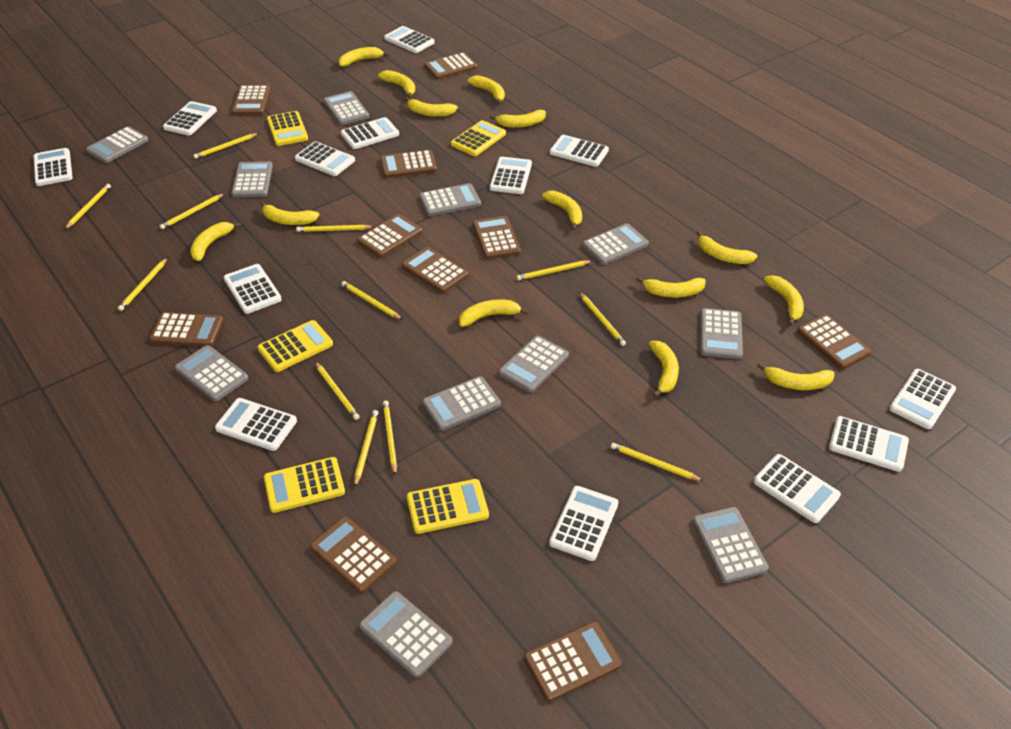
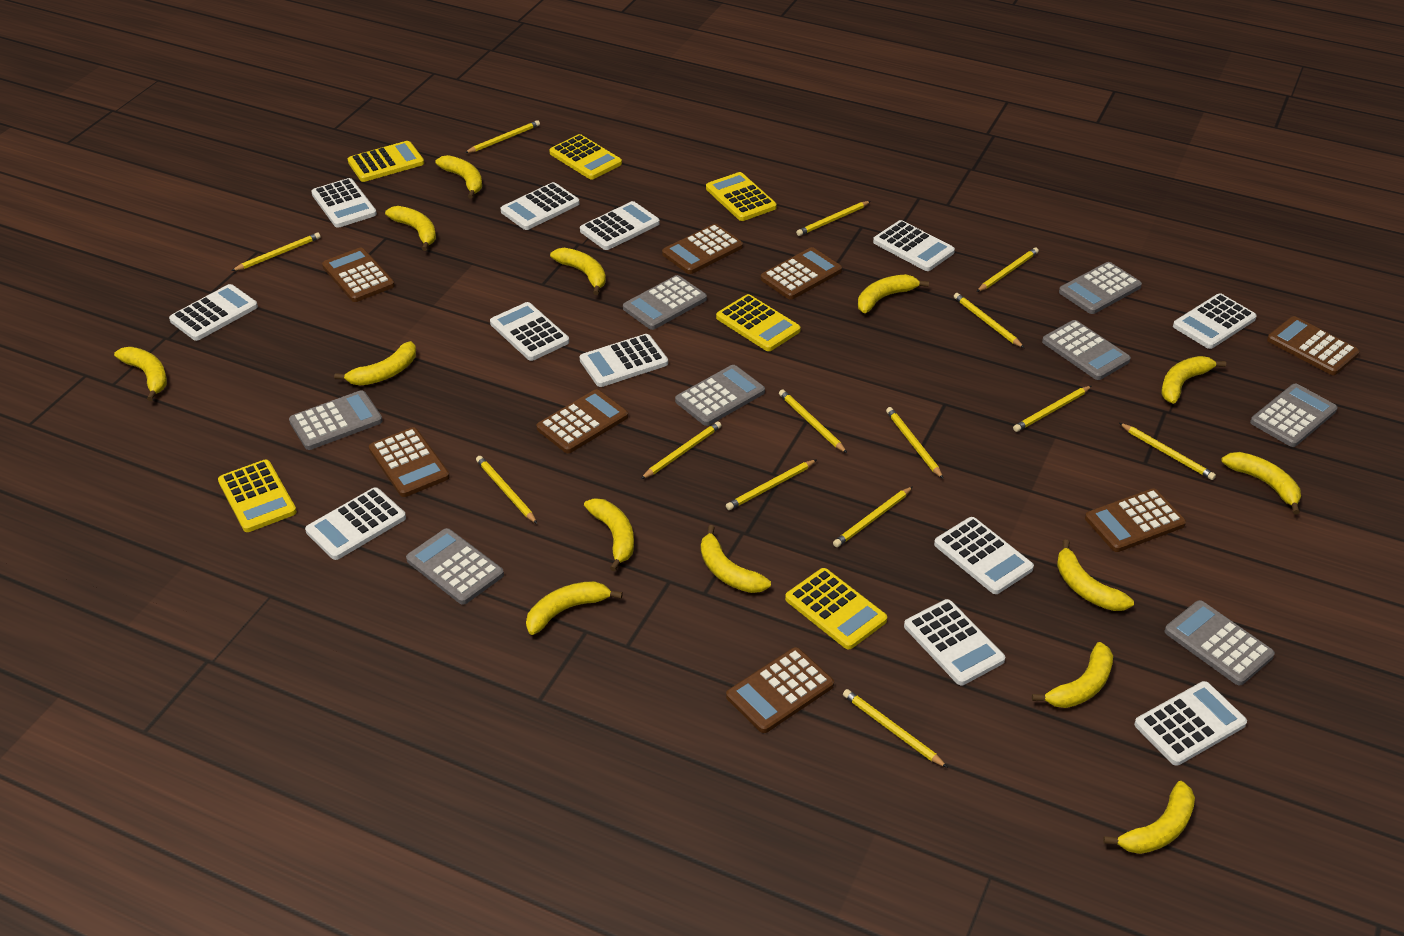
brown calculator: [149,312,223,347] [232,85,270,115] [310,517,397,593] [357,214,422,258] [380,150,437,178] [402,247,468,293] [424,52,477,79] [473,216,521,259] [524,622,622,702] [797,314,871,369] = 10 -> [322,248,395,302] [369,427,450,497] [537,389,628,453] [662,224,743,274] [726,647,834,733] [760,247,842,300] [1085,488,1186,552] [1267,316,1360,375] = 8
grey calculator: [86,126,148,163] [175,345,248,401] [231,161,273,197] [324,91,369,125] [359,591,453,678] [419,183,481,216] [422,376,501,431] [499,336,569,393] [582,224,649,265] [692,507,769,583] [700,308,743,359] = 11 -> [289,390,383,450] [406,528,504,605] [623,275,707,330] [675,365,765,426] [1042,320,1131,380] [1059,262,1142,314] [1165,600,1275,686] [1250,384,1337,447] = 8
white calculator: [34,148,73,186] [163,101,217,136] [215,398,297,451] [224,264,282,314] [295,141,355,176] [341,117,399,149] [384,26,435,53] [490,157,532,194] [549,486,618,561] [550,135,609,167] [754,454,841,523] [829,416,909,472] [889,369,956,429] = 13 -> [169,284,258,341] [305,487,406,560] [311,178,377,228] [490,302,569,361] [501,182,580,230] [580,201,660,250] [580,334,668,387] [873,220,955,271] [904,599,1005,685] [934,517,1034,594] [1134,681,1247,766] [1173,293,1257,349] = 12
yellow calculator: [258,320,333,372] [264,457,345,513] [267,111,308,146] [407,479,489,534] [451,120,506,156] = 5 -> [218,460,297,532] [348,141,424,182] [549,134,622,179] [706,172,777,221] [716,294,801,351] [785,568,887,650] = 6
yellow pencil: [65,184,111,229] [118,258,167,311] [160,193,225,229] [193,133,259,159] [296,225,374,232] [315,362,360,420] [342,281,403,320] [354,410,378,486] [383,401,397,475] [516,260,592,280] [579,292,626,346] [611,443,703,481] = 12 -> [232,232,321,271] [465,120,540,153] [476,456,537,524] [641,421,722,479] [726,459,817,510] [779,389,847,453] [796,201,871,236] [833,487,913,547] [843,689,948,768] [886,407,943,479] [954,293,1024,348] [977,247,1039,292] [1013,386,1091,432] [1119,423,1216,480] = 14

